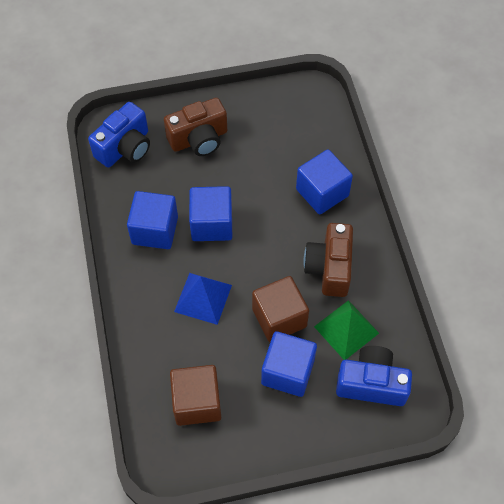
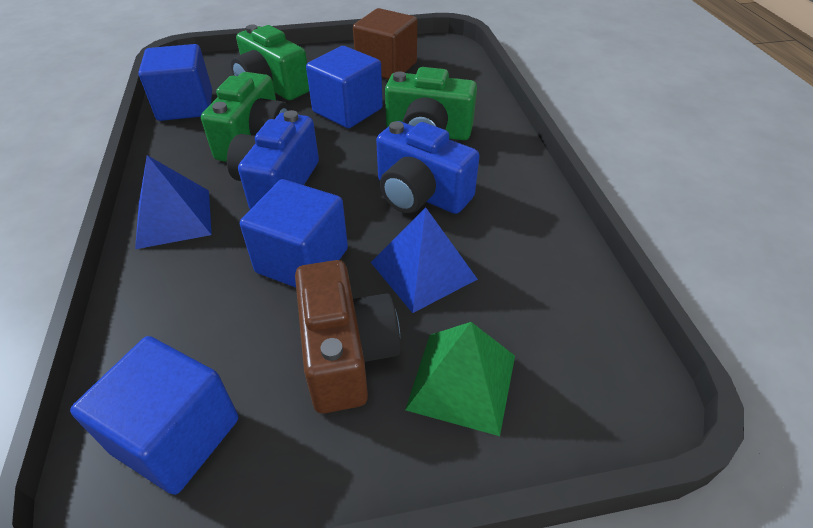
blue pyramid: [174,273,232,325] = 1 -> [135,155,212,249] [371,207,478,313] = 2
brown camera: [164,98,227,156] [303,223,353,297] = 2 -> [295,260,401,414] = 1
brown cube: [170,365,221,426] [252,276,309,342] = 2 -> [353,8,418,80] = 1
green camera: none = 0 -> [201,72,290,162] [231,25,309,100] [385,67,477,140] = 3

